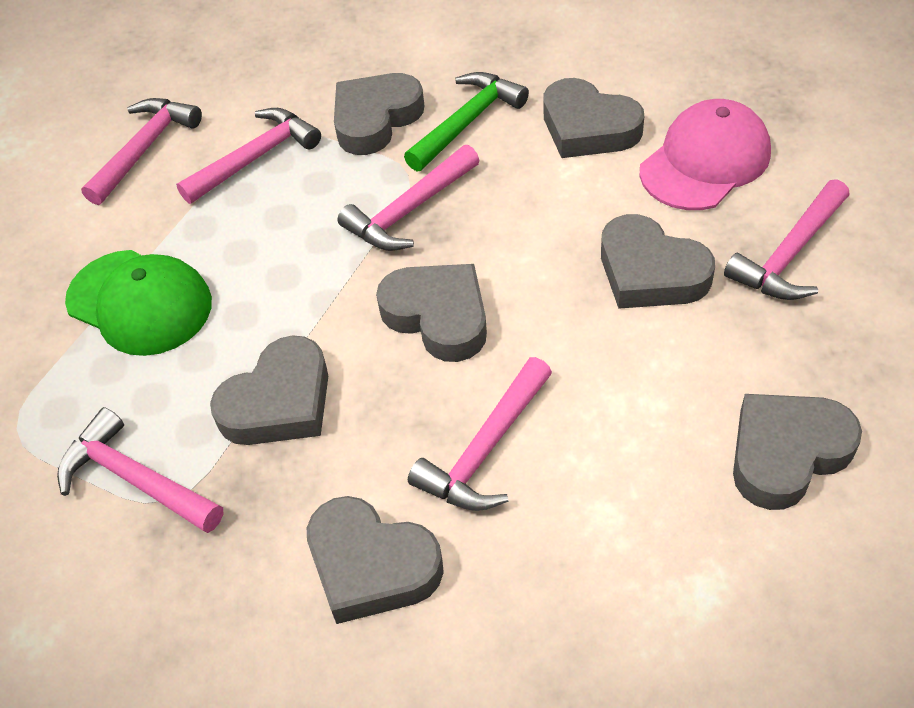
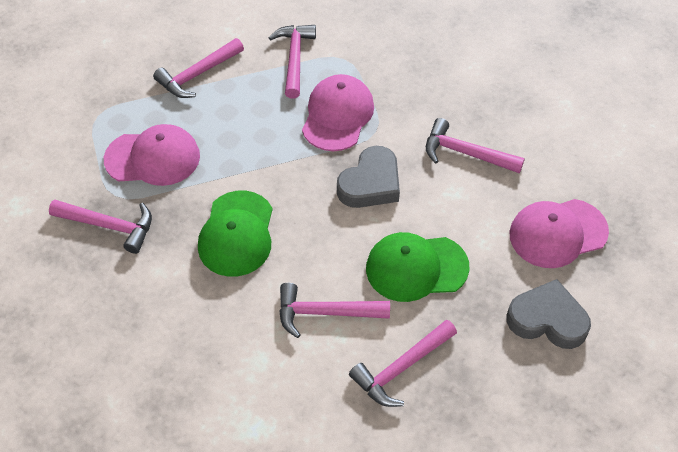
green cap: [65,250,212,356] = 1 -> [198,191,273,277] [366,232,469,302] = 2
green hammer: [404,72,529,172] = 1 -> none = 0
grey heart: [210,335,328,445] [307,496,444,624] [334,73,424,155] [376,264,487,362] [543,78,644,158] [601,214,715,309] [733,394,862,510] = 7 -> [337,146,400,208] [507,279,591,349] = 2
pink cap: [640,99,771,210] = 1 -> [104,124,200,186] [302,74,374,151] [509,199,609,268] = 3

